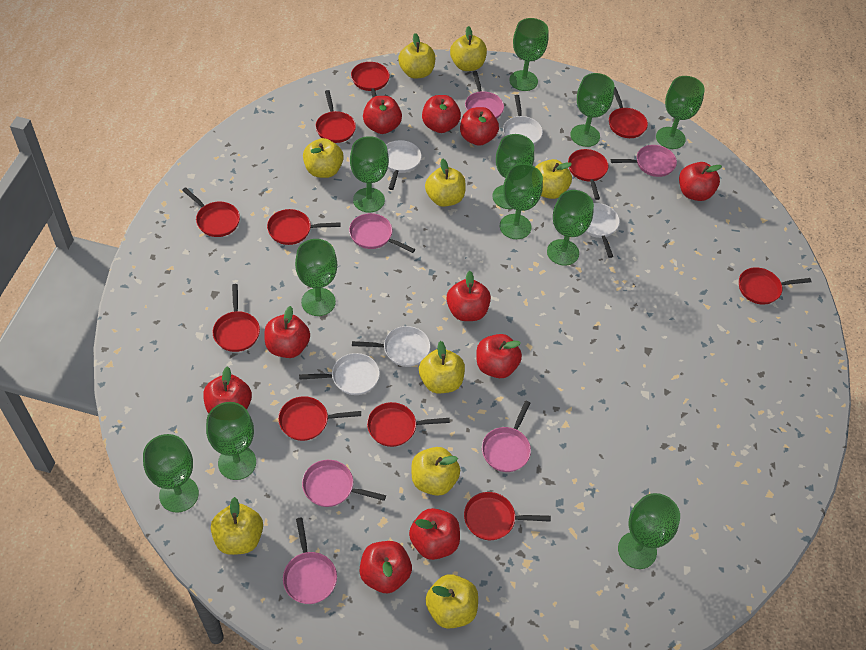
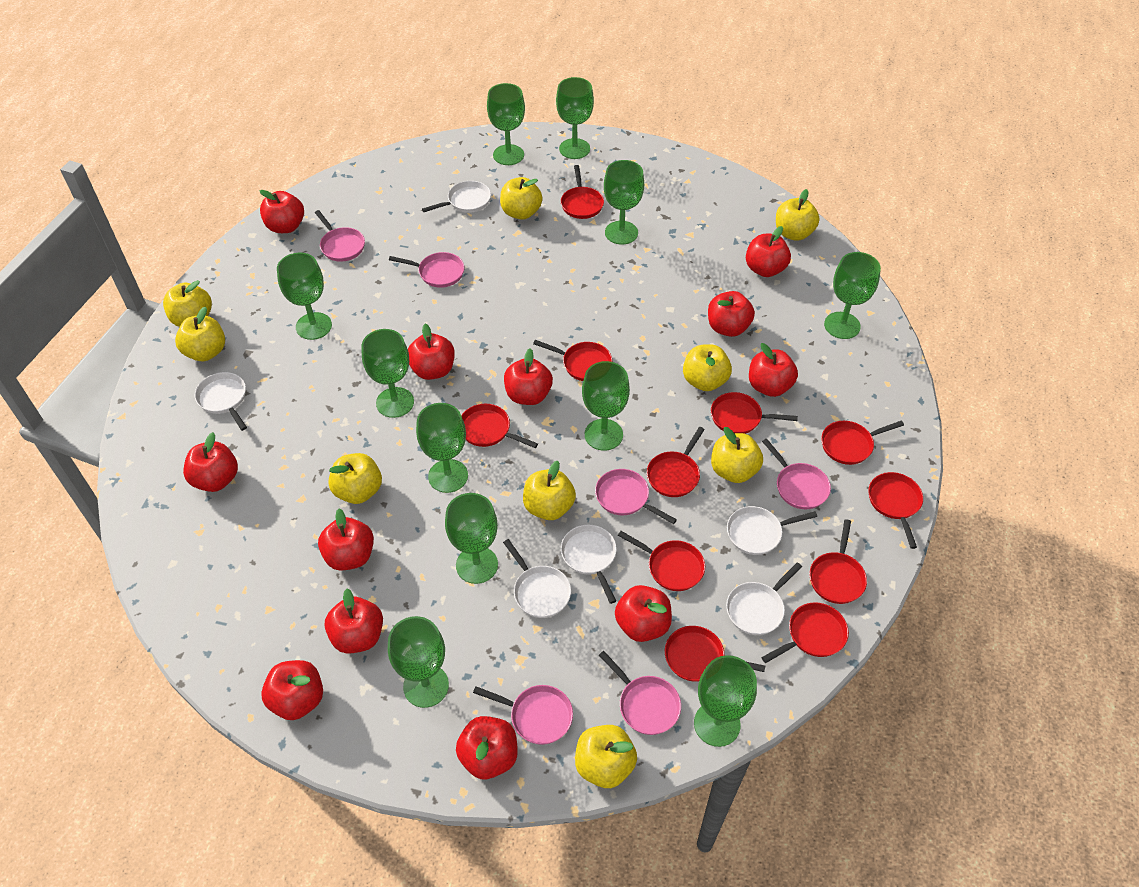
red apple: [203,366,252,413] [264,306,310,358] [360,541,412,593] [363,96,402,134] [409,508,460,560] [422,95,461,133] [446,271,491,321] [460,107,499,146] [476,334,522,378] [679,162,722,201] = 10 -> [183,432,238,492] [260,190,304,233] [261,660,323,720] [318,508,374,571] [325,589,383,654] [408,324,455,380] [456,716,518,779] [504,348,553,405] [615,585,672,642] [708,291,755,337] [746,226,791,277] [749,343,798,397] = 12
white pan: [299,353,380,395] [352,326,431,367] [386,140,422,190] [503,95,543,145] [585,203,620,258] = 5 -> [195,372,247,431] [422,181,491,213] [503,539,571,618] [561,525,617,604] [726,562,802,635] [727,506,817,555] = 6

